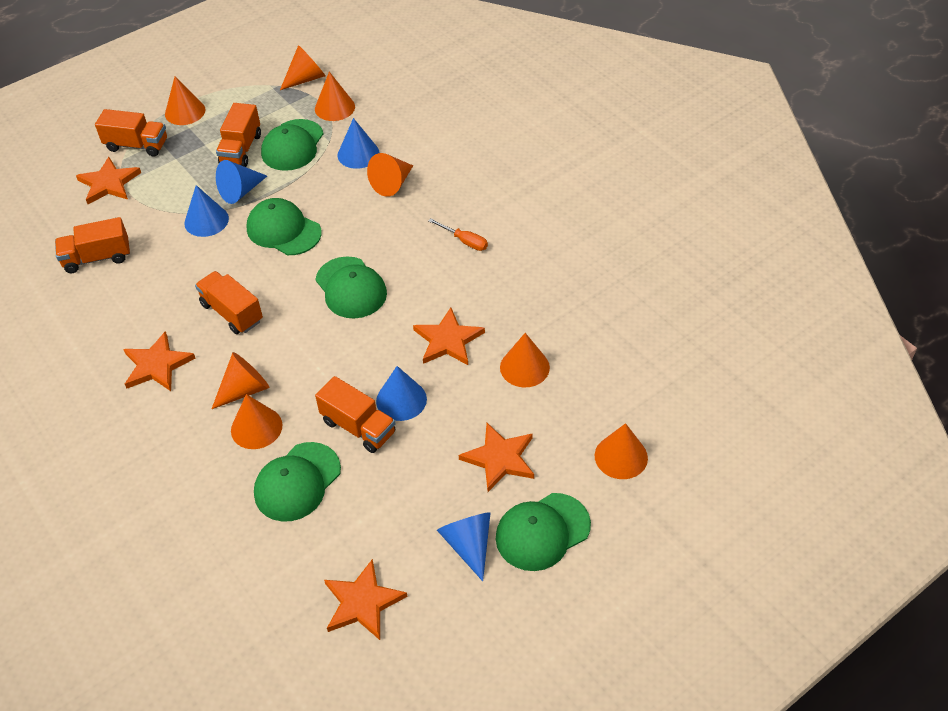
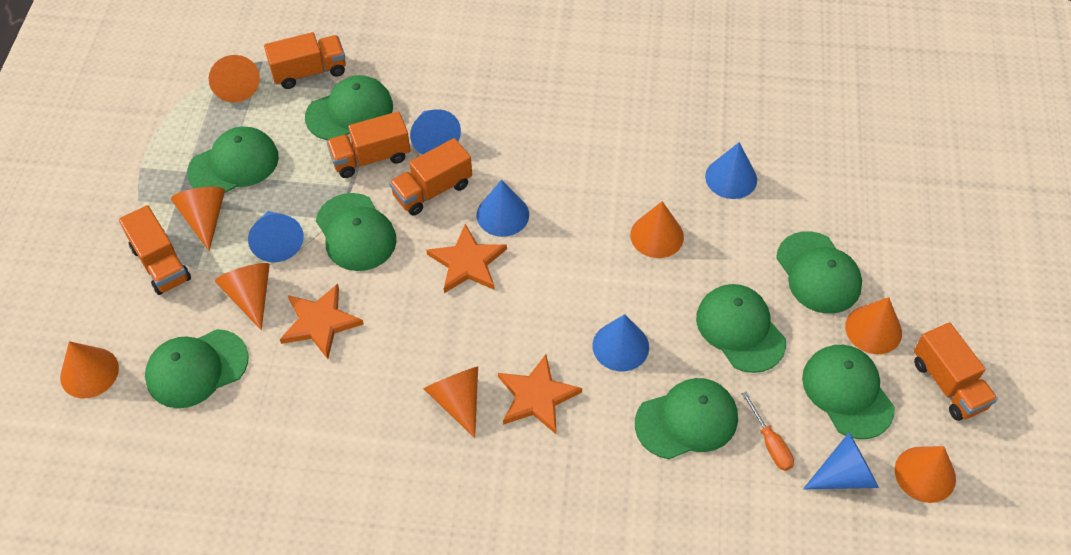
blue cone: [184,185,229,237] [216,160,267,204] [337,118,380,169] [376,366,427,421] [437,512,491,581] = 5 -> [248,211,304,262] [410,109,461,155] [477,180,529,237] [593,314,649,371] [705,142,757,199] [803,432,879,489] = 6
green cap: [246,198,322,255] [254,442,341,522] [261,119,324,171] [315,256,387,319] [496,493,591,571] = 5 -> [145,329,249,408] [187,127,279,193] [305,75,393,140] [316,193,397,271] [635,378,738,459] [696,284,786,373] [776,231,862,314] [802,345,895,439] = 8
orange star: [76,157,141,204] [123,331,195,391] [324,559,407,640] [413,307,485,365] [459,423,534,492] = 5 -> [280,284,364,359] [426,224,507,293] [498,354,582,434] = 3

